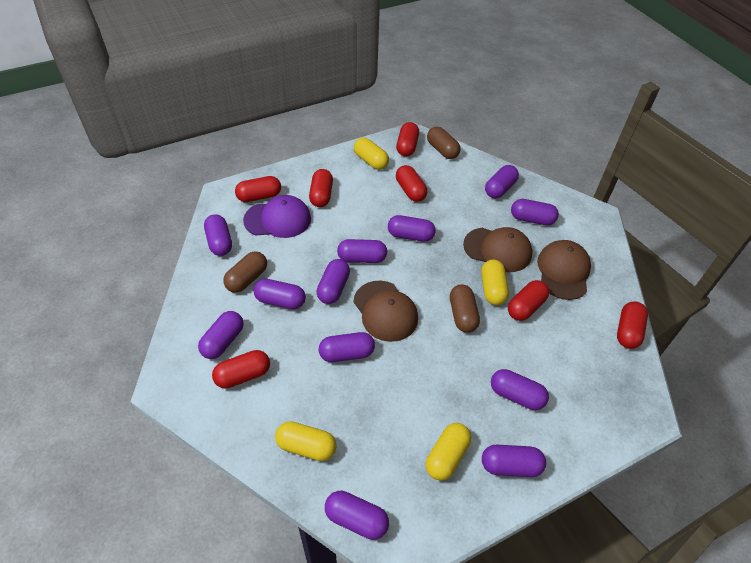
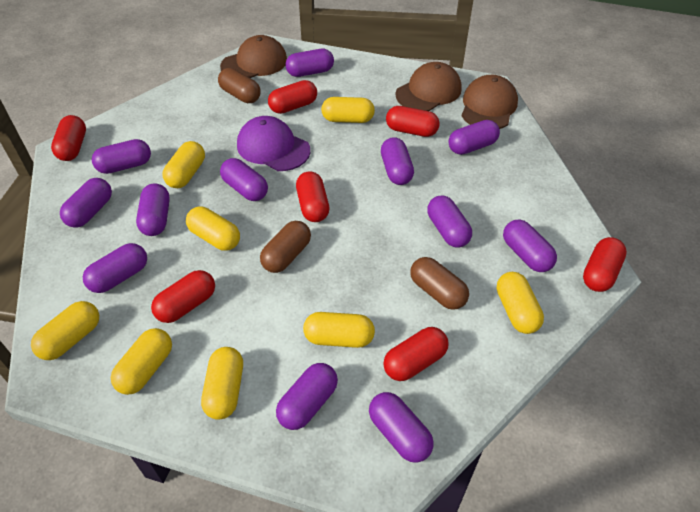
yellow capsule: [275,421,337,461] [354,138,389,170] [426,423,471,481] [481,259,509,305] = 4 -> [31,301,99,360] [111,328,172,395] [163,141,205,188] [186,207,240,251] [201,347,243,420] [303,312,375,348] [321,97,375,123] [497,272,544,334] = 8

